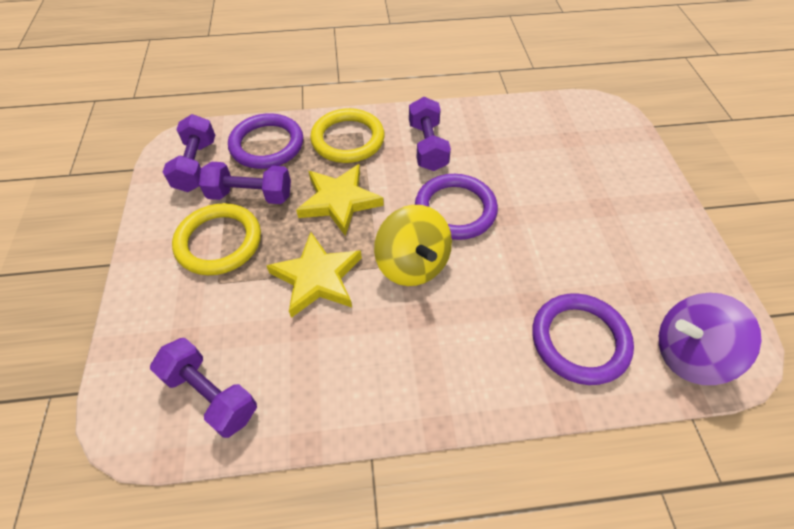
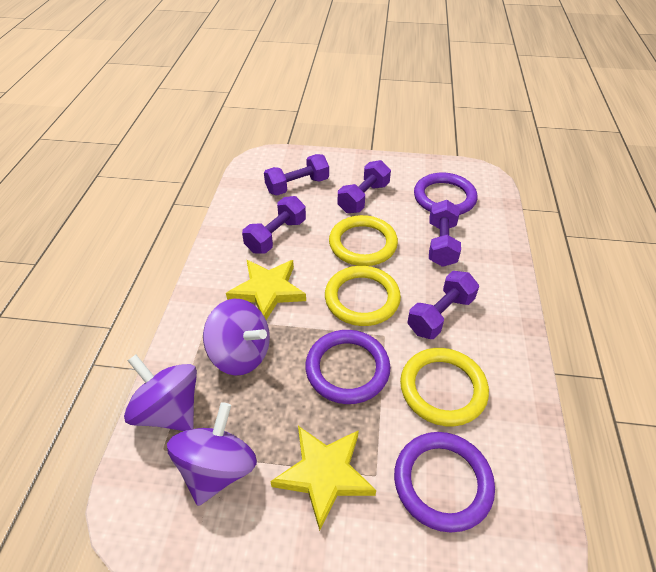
purple dumbbell: [150,338,257,438] [163,114,215,192] [199,162,291,204] [409,97,451,171] = 4 -> [242,196,306,254] [264,154,329,195] [338,160,391,213] [407,271,479,339] [429,200,461,267] = 5
purple spinning top: [659,293,762,385] = 1 -> [124,355,197,431] [167,402,257,506] [203,299,270,375] = 3
yellow ring: [172,203,261,275] [310,108,385,163] = 2 -> [325,266,401,326] [329,215,398,266] [400,348,489,426] = 3
yellow spinning top: [374,205,452,286] = 1 -> none = 0

